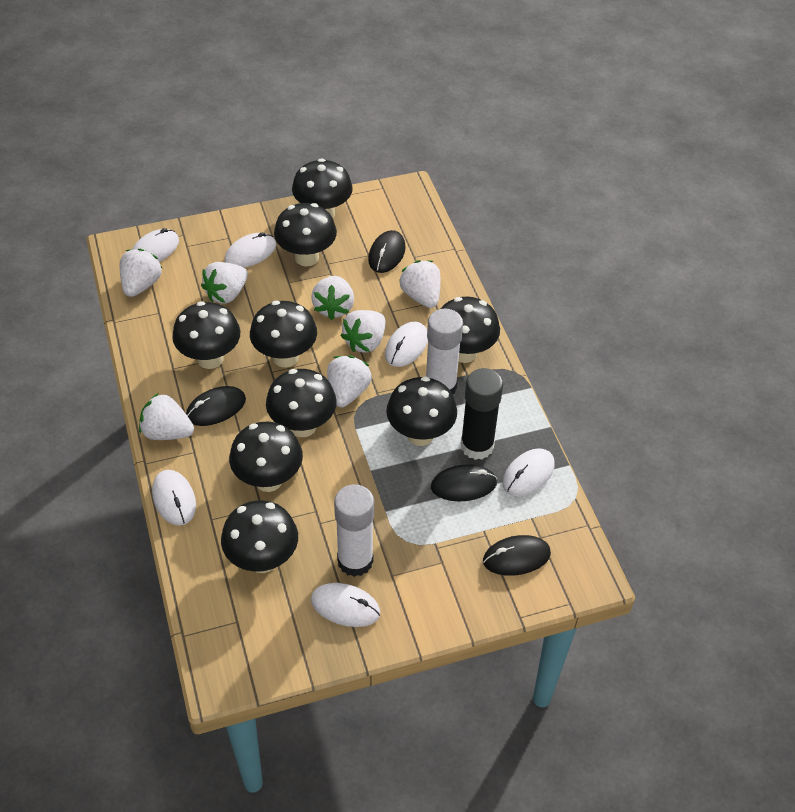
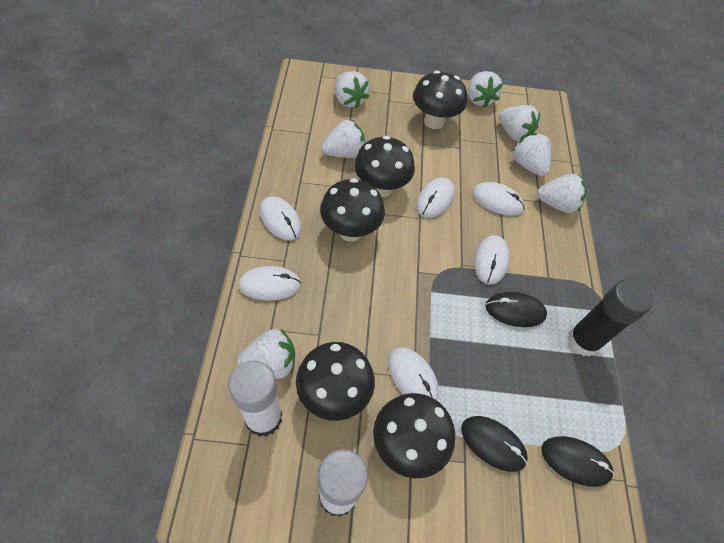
black mouse: [186,386,246,426] [368,230,406,273] [431,464,497,502] [483,535,551,576] = 4 -> [461,416,528,472] [485,292,547,327] [542,436,614,487] = 3
black mushroom: [172,301,240,369] [221,500,298,573] [229,422,303,492] [250,301,317,368] [266,369,337,437] [274,203,337,266] [292,158,353,218] [386,376,457,446] [441,297,500,363] = 9 -> [296,342,375,421] [320,178,385,242] [354,136,415,197] [373,393,455,479] [413,70,467,129] = 5

